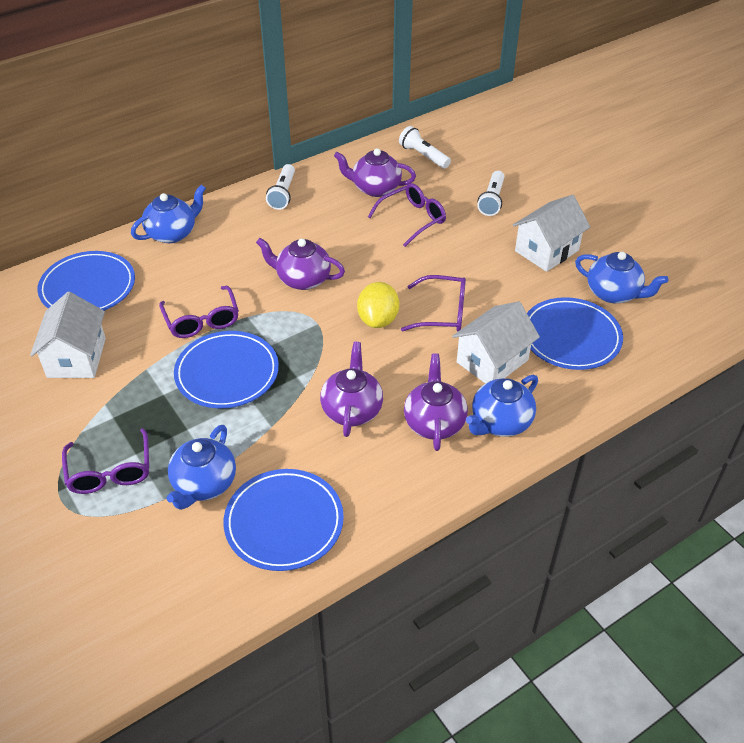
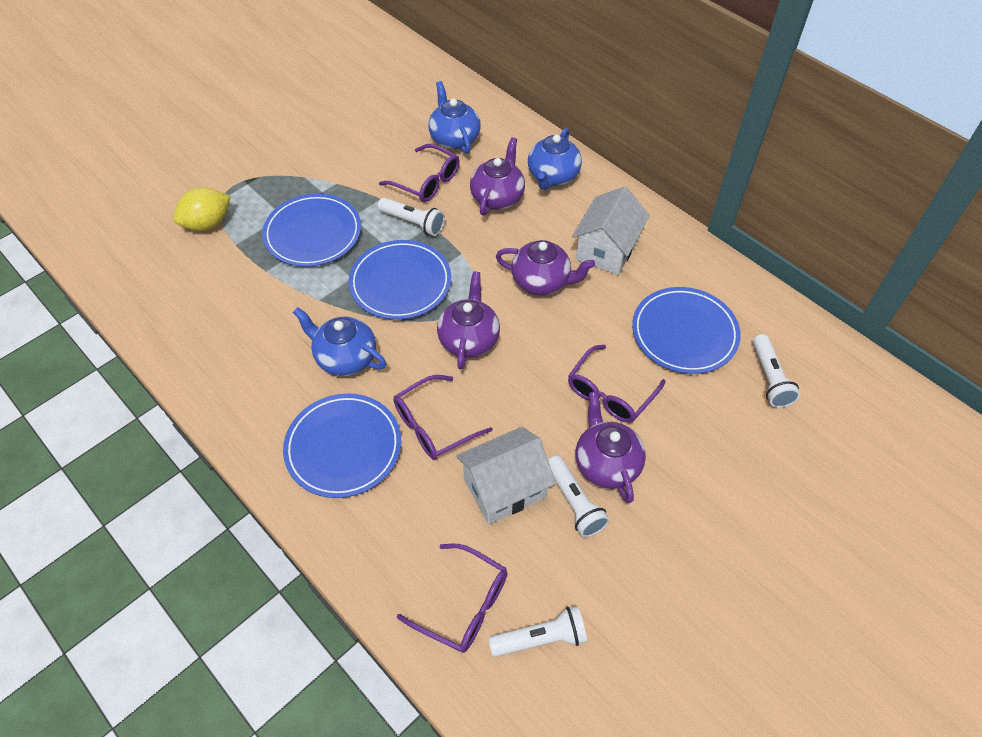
blue teapot: [131,185,206,243] [166,425,236,510] [466,375,538,437] [575,252,668,303] = 4 -> [293,307,386,376] [429,81,481,154] [528,128,582,190] = 3
white flashlight: [266,164,295,210] [399,126,451,169] [477,171,504,216] = 3 -> [378,198,445,236] [488,606,587,657] [548,455,610,538] [753,334,800,408] = 4
white house: [30,292,106,378] [452,301,540,384] [513,195,590,272] = 3 -> [456,427,556,524] [572,186,650,275] = 2

